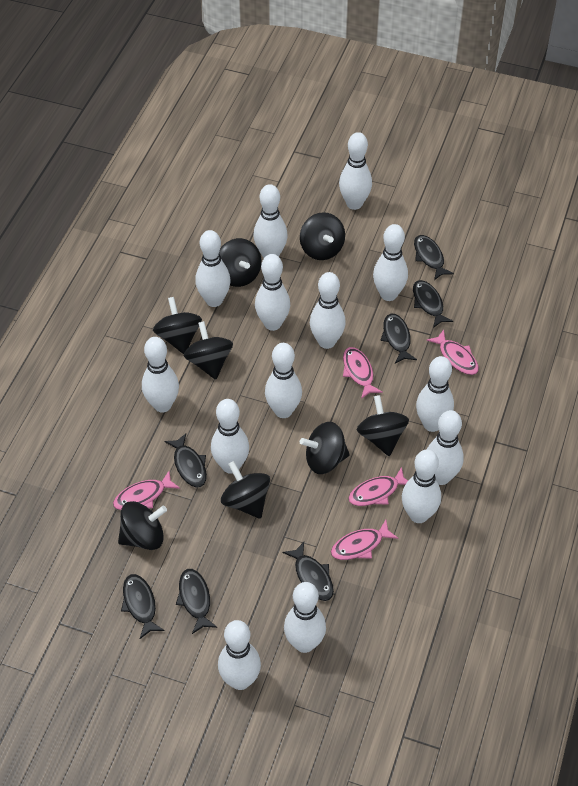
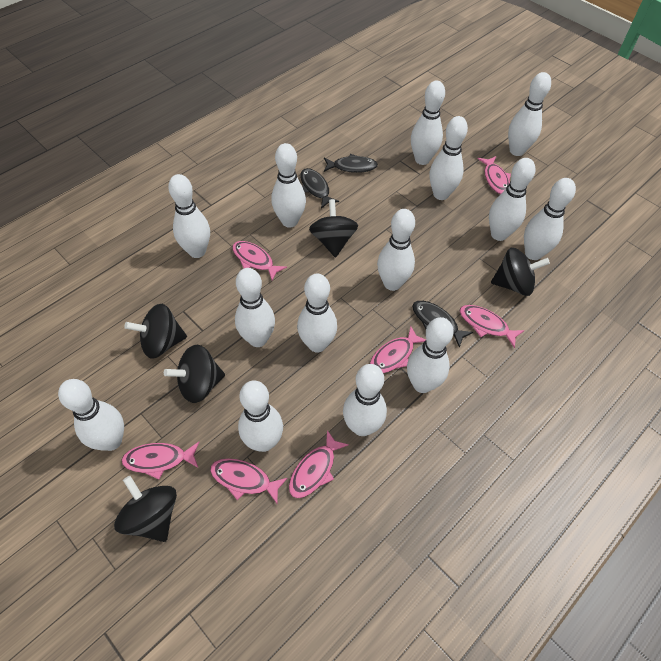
black fish: [121,574,165,639] [164,434,207,488] [176,569,217,634] [283,542,334,601] [380,314,417,364] [413,280,453,328] [414,235,454,280] = 7 -> [300,168,339,209] [324,154,378,173] [412,301,473,348] = 3
black spinning top: [118,501,167,550] [153,297,202,354] [184,321,233,380] [219,238,262,287] [221,461,270,519] [300,212,345,260] [300,422,350,474] [357,395,409,456] = 8 -> [114,476,177,542] [124,304,187,359] [164,345,225,403] [309,199,358,258] [491,248,550,296] = 5
pink fish: [113,471,180,510] [331,520,398,560] [343,347,383,399] [348,467,408,506] [427,330,479,375] = 5 -> [121,442,199,479] [210,458,287,503] [232,241,287,281] [289,430,349,498] [370,326,426,373] [460,305,525,348] [478,156,511,194] = 7

